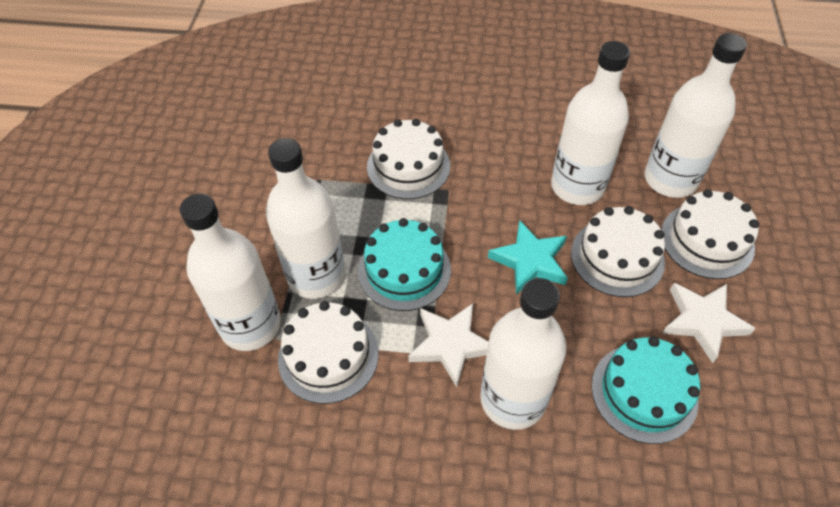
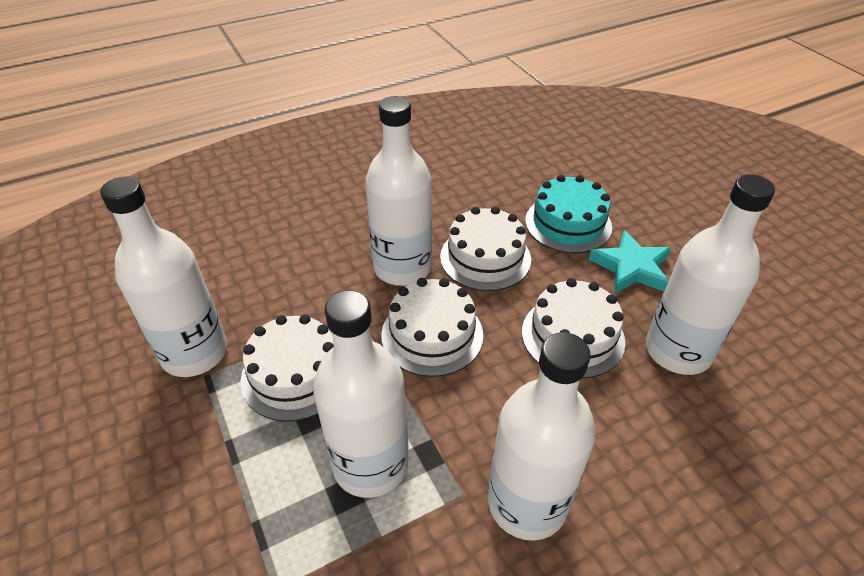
turquoise cake: [358,218,451,311] [592,337,700,444] = 2 -> [525,175,612,253] = 1
white star: [408,303,489,387] [662,283,756,363] = 2 -> none = 0

